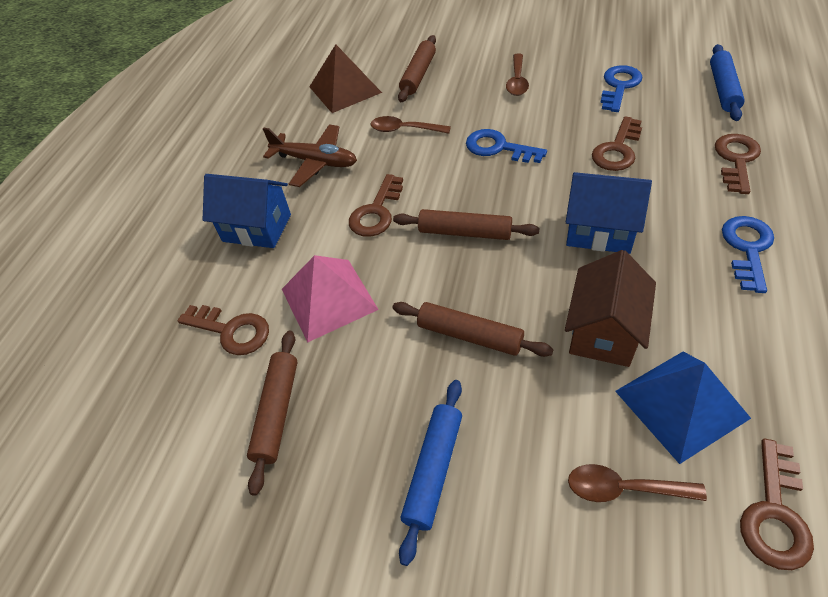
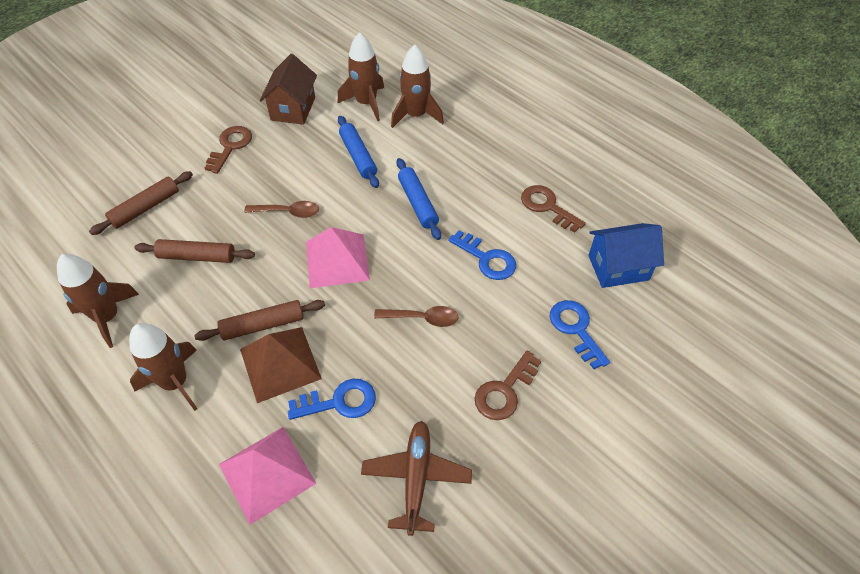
blue house: [203,174,291,248] [566,172,652,254] = 2 -> [588,223,664,288] = 1
blue pyramid: [615,352,751,464] = 1 -> none = 0
brown key: [178,305,269,355] [349,174,403,237] [592,116,642,171] [715,134,761,194] [740,439,814,570] = 5 -> [205,126,252,174] [475,351,541,420] [521,185,585,233] = 3
brown rocket: none = 0 -> [57,254,139,348] [129,323,198,411] [338,32,384,121] [391,45,444,128] = 4
brown rolling pin: [247,330,298,496] [392,302,554,357] [393,209,540,240] [398,35,436,102] = 4 -> [89,171,193,235] [134,239,255,263] [194,300,325,341] = 3
brown spoon: [371,116,451,134] [506,53,529,96] [568,464,707,502] = 3 -> [244,201,319,218] [374,306,459,327] = 2
pink pyramid: [282,255,379,343] = 1 -> [219,427,316,525] [306,227,370,288] = 2

